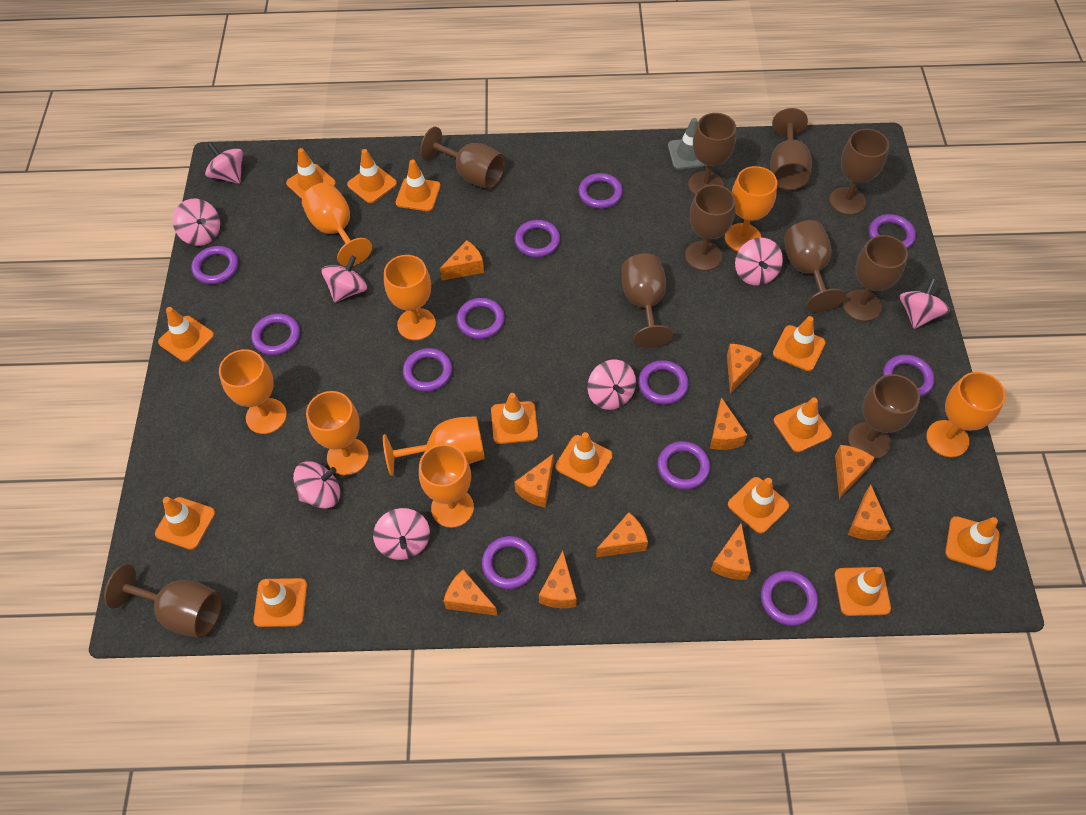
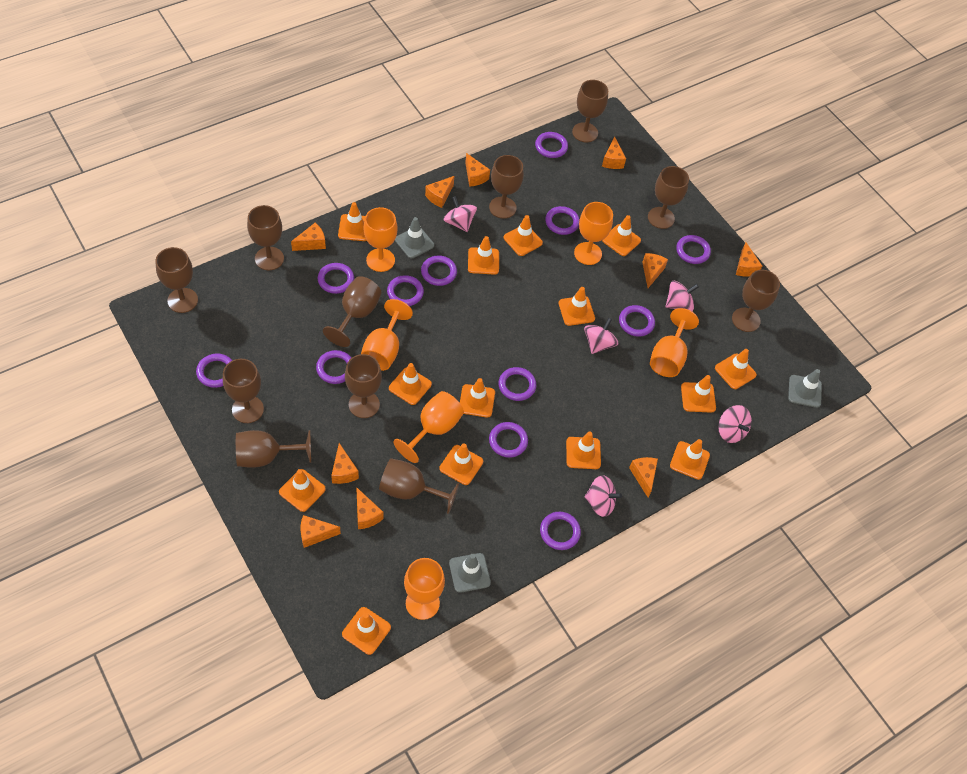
brown goblet: [104,564,222,638] [420,127,505,189] [622,253,673,348] [685,185,735,271] [688,113,736,195] [770,108,812,190] [784,220,846,312] [829,129,889,215] [843,235,908,321] [848,374,920,459] = 10 -> [155,247,198,313] [223,359,264,423] [236,430,311,468] [247,205,284,270] [323,276,382,347] [345,354,382,418] [379,458,460,514] [489,155,524,219] [572,80,608,142] [648,166,689,229] [732,270,780,332] = 11
grey traffic cone: [668,118,707,169] = 1 -> [395,217,434,258] [449,553,491,593] [788,369,822,408] = 3
orange goblet: [219,349,287,434] [302,183,372,267] [306,391,369,475] [383,416,485,476] [384,255,436,340] [419,444,474,528] [725,166,777,251] [926,372,1006,457] = 8 -> [361,299,413,371] [363,207,398,272] [393,391,464,463] [404,558,445,620] [574,202,613,265] [650,308,699,377] = 6
orange traffic cone: [155,497,215,550] [158,307,214,362] [253,578,307,627] [286,148,336,199] [347,149,397,203] [396,159,441,211] [491,393,538,444] [555,432,613,487] [728,477,789,534] [773,316,826,371] [774,397,832,452] [835,567,891,616] [945,516,1000,571] = 13 -> [279,469,326,512] [338,202,367,241] [342,607,391,655] [389,363,432,405] [439,443,483,485] [460,378,495,418] [468,236,499,275] [504,215,543,256] [558,287,595,326] [566,432,601,469] [602,215,641,256] [670,439,710,480] [681,375,716,413] [715,349,757,389] = 14
pink spinning top: [173,199,220,246] [205,142,243,184] [293,461,340,508] [321,255,367,302] [373,508,430,560] [587,360,636,410] [735,238,783,286] [900,278,949,329] = 8 -> [444,196,477,232] [584,318,618,354] [585,475,622,517] [666,281,699,311] [718,405,752,443] = 5

